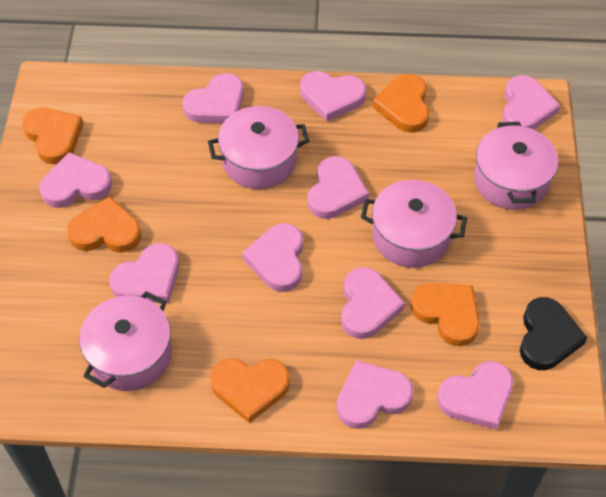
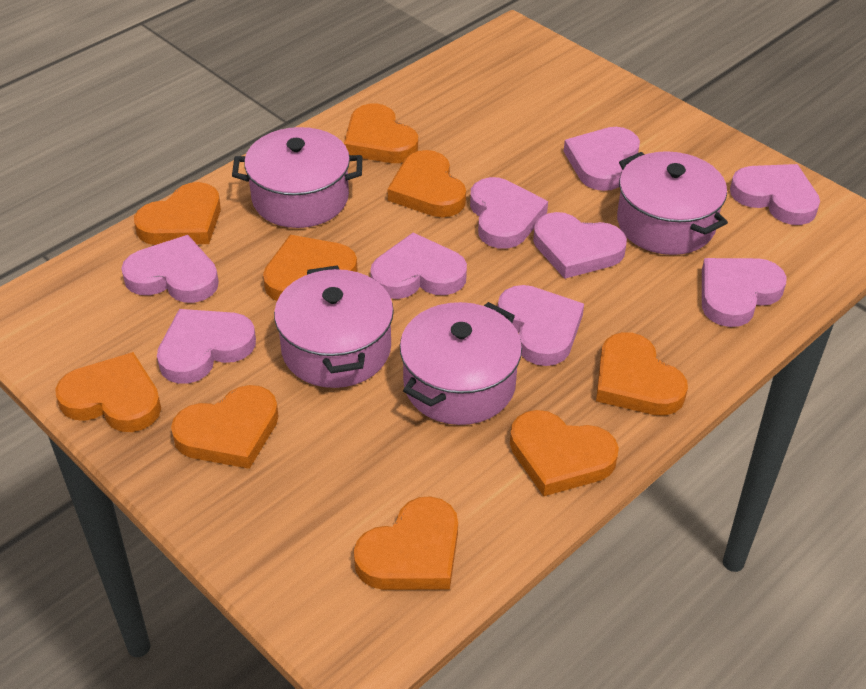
black heart: [520,297,587,370] = 1 -> none = 0
orange heart: [22,107,83,164] [67,196,141,253] [210,359,290,423] [372,74,430,133] [410,283,480,346] = 5 -> [55,352,161,432] [134,182,221,245] [171,385,279,469] [263,235,357,301] [344,103,418,163] [354,496,458,590] [388,150,466,217] [510,410,619,496] [596,332,688,416] = 9
pink heart: [39,152,112,208] [109,243,179,303] [183,73,244,123] [242,223,303,292] [300,71,366,122] [308,156,369,219] [336,360,413,429] [341,267,405,339] [437,361,514,430] [502,75,560,129] = 10 -> [121,235,219,303] [157,309,256,384] [370,233,467,299] [470,177,548,249] [498,285,584,366] [533,212,627,279] [564,127,640,191] [702,258,787,327] [730,164,820,225] = 9

